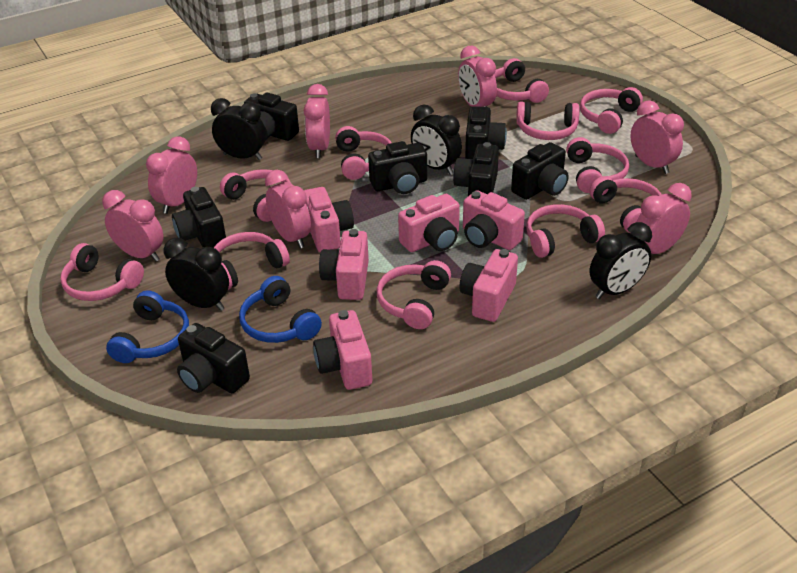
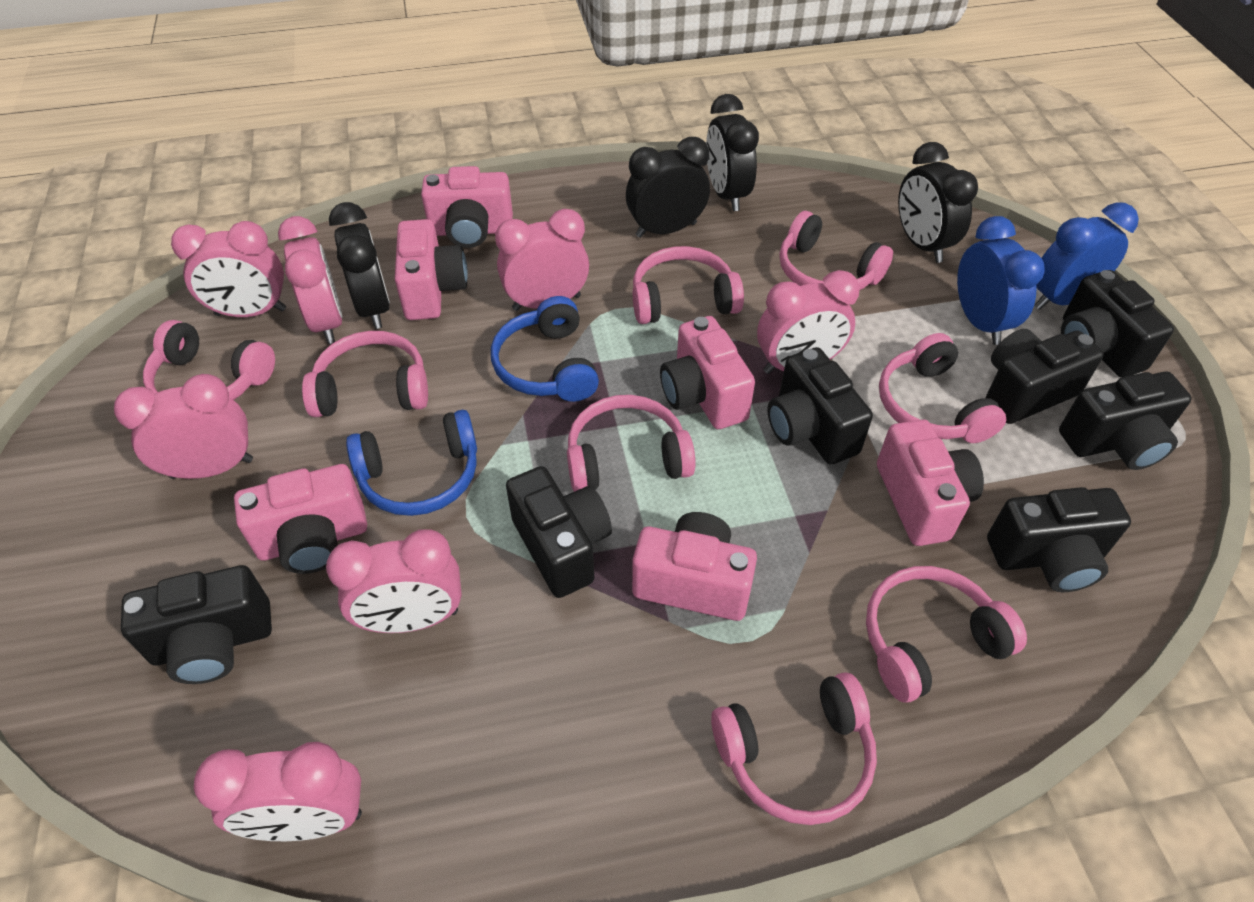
blue clock: none = 0 -> [957,216,1045,345] [1034,202,1139,310] = 2
pink headphones: [60,243,144,301] [214,232,290,290] [220,169,291,222] [335,126,392,180] [376,260,451,329] [494,58,549,103] [516,101,580,140] [526,204,605,258] [566,137,629,193] [580,87,643,134] [589,176,662,233] = 11 -> [143,320,275,400] [302,331,428,417] [567,395,696,492] [633,246,744,324] [711,672,877,825] [779,211,893,290] [866,566,1027,702] [879,333,1006,443] = 8

